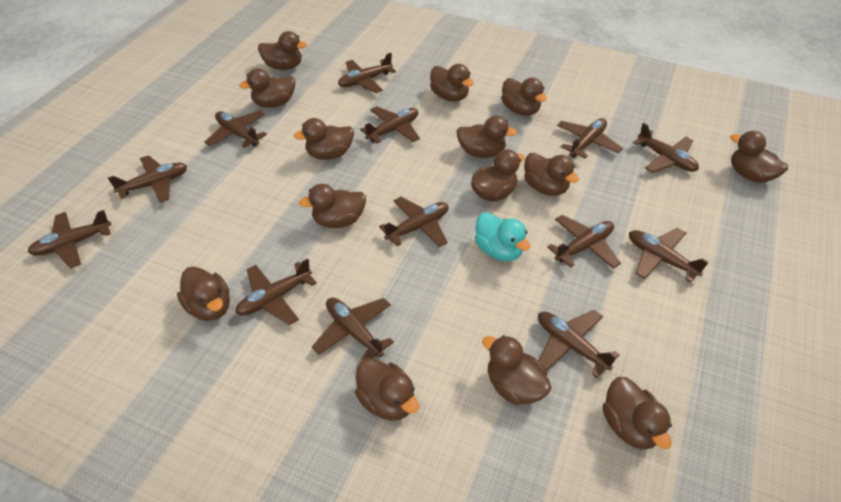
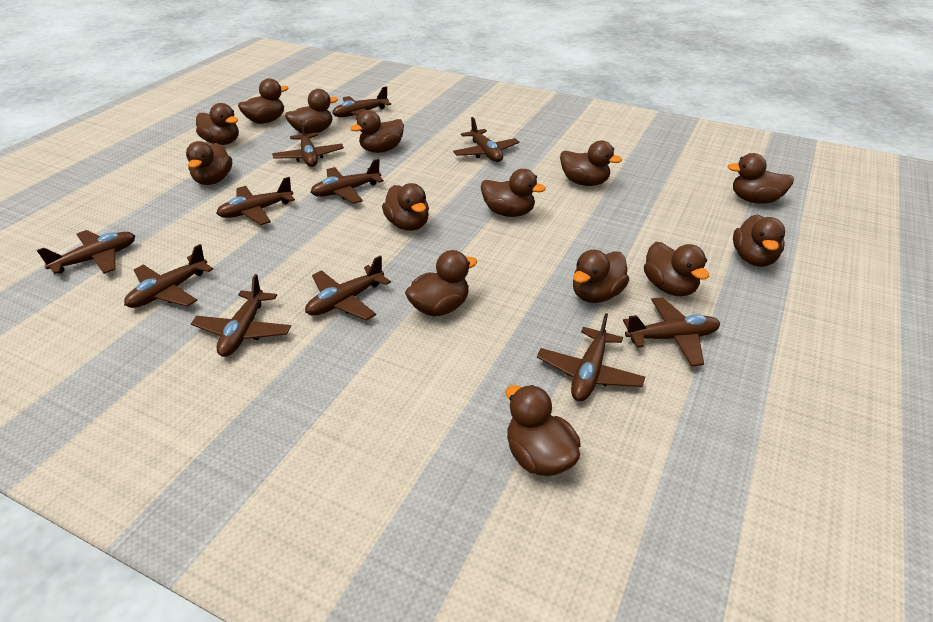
brown plane: [28,210,112,268] [108,155,187,203] [204,110,267,148] [235,258,317,325] [312,298,394,360] [338,53,396,93] [360,106,420,143] [379,197,448,247] [538,310,620,378] [547,215,621,269] [557,118,623,159] [629,228,709,283] [633,123,699,173] = 13 -> [37,230,135,274] [124,244,213,308] [191,274,291,357] [216,177,295,225] [272,120,344,167] [305,256,391,320] [311,159,384,204] [332,86,391,117] [453,117,519,162] [537,313,645,401] [623,297,720,367] = 11
turquoise duck: [475,212,531,261] = 1 -> none = 0

